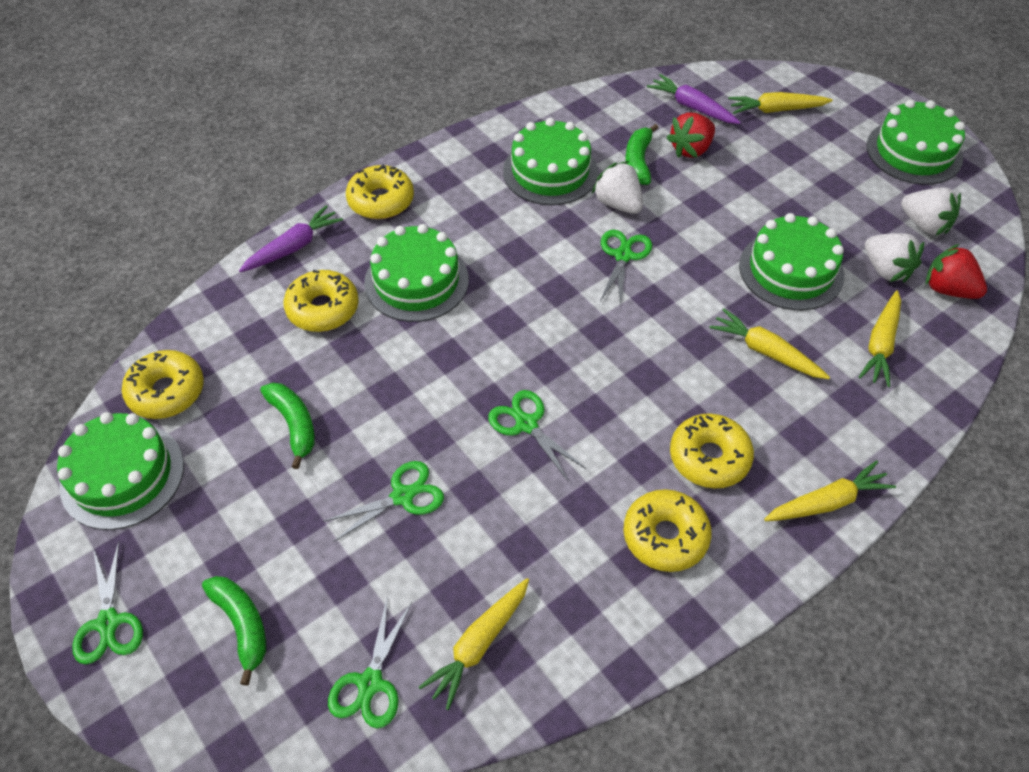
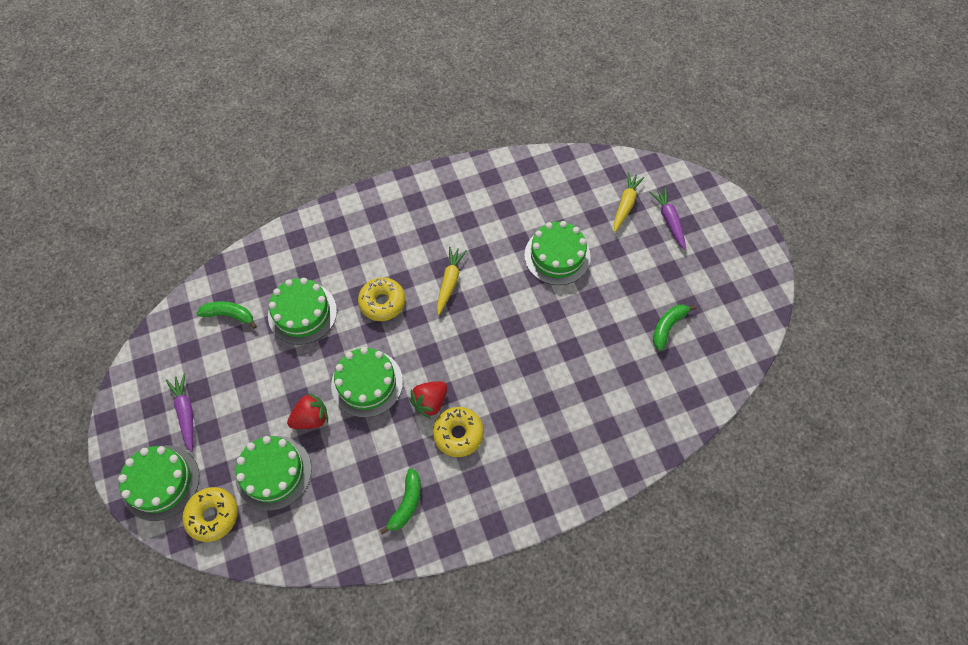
green scissors: [72,541,143,664] [323,461,444,542] [328,599,412,728] [488,390,586,481] [600,230,652,307] = 5 -> none = 0
white strawberry: [592,161,643,214] [865,233,924,283] [901,187,961,236] = 3 -> none = 0
yellow carrot: [419,578,529,710] [709,309,830,379] [728,92,833,114] [764,461,896,521] [859,291,901,387] = 5 -> [437,247,467,315] [614,172,645,232] = 2
yellow donut: [122,350,204,419] [283,270,359,332] [346,165,414,219] [623,489,712,572] [670,413,754,488] = 5 -> [182,487,238,542] [358,277,405,321] [433,407,484,457] = 3

